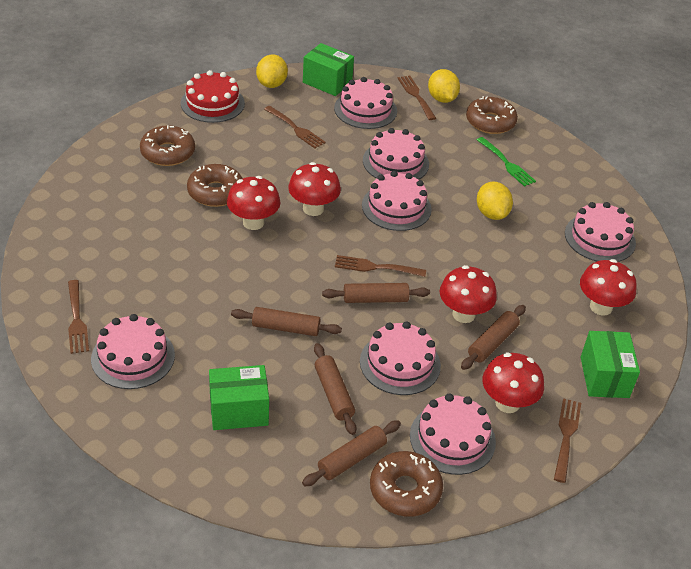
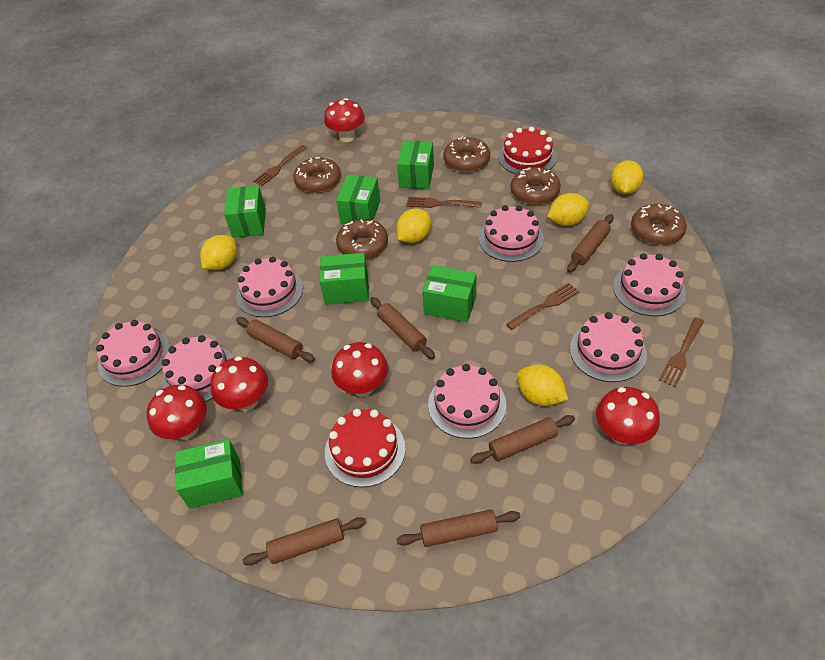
brown donut: [140,125,195,166] [187,164,243,207] [370,451,443,517] [466,96,518,134] = 4 -> [293,157,341,193] [336,219,388,259] [443,136,490,172] [510,167,561,205] [631,204,687,245] = 5
brown fork: [68,280,89,354] [264,106,326,148] [335,255,426,277] [398,76,436,120] [554,398,581,483] = 5 -> [253,145,307,186] [406,197,482,208] [506,283,580,330] [659,317,704,387] = 4
brown rolling pin: [231,307,342,336] [302,420,401,486] [314,343,357,435] [322,283,430,303] [461,305,526,370] = 5 -> [236,317,315,362] [243,517,366,566] [370,297,435,359] [396,509,520,547] [470,415,575,464] [567,214,614,272] = 6
green box: [209,365,269,430] [303,43,354,96] [581,331,640,398] = 3 -> [175,439,243,509] [224,185,266,238] [320,253,369,305] [336,175,380,224] [397,141,434,189] [422,265,476,322] = 6
green fork: [477,137,536,187] = 1 -> none = 0
red cake: [181,70,245,123] = 1 -> [325,409,406,487] [498,127,557,174] = 2
yellow lemon: [256,54,288,88] [428,69,460,103] [477,182,513,220] = 3 -> [200,235,237,270] [396,209,431,243] [517,365,568,406] [547,193,589,226] [611,160,644,195] = 5

